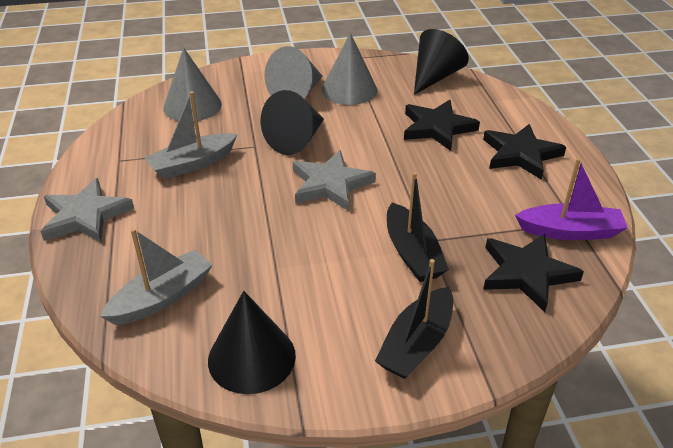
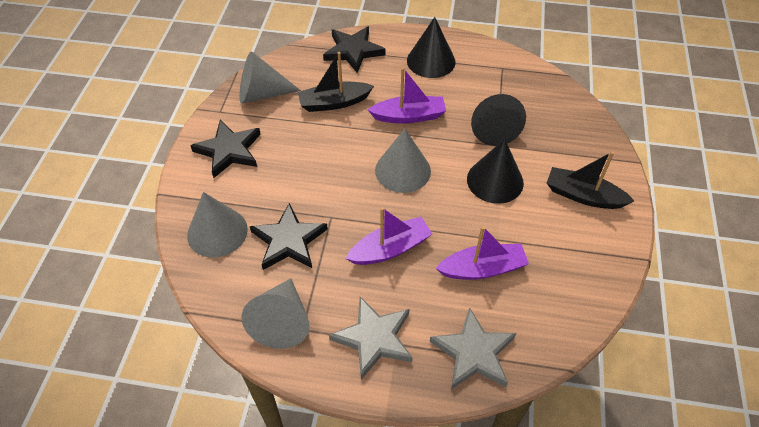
grey boat: [100,228,213,325] [145,91,237,179] = 2 -> none = 0
grey cone: [163,48,222,122] [265,46,322,99] [321,33,377,105] = 3 -> [187,192,248,258] [239,51,301,103] [241,278,309,349] [375,129,431,193] = 4
purple boat: [515,158,628,240] = 1 -> [346,207,432,265] [368,67,446,124] [436,226,529,280] = 3

